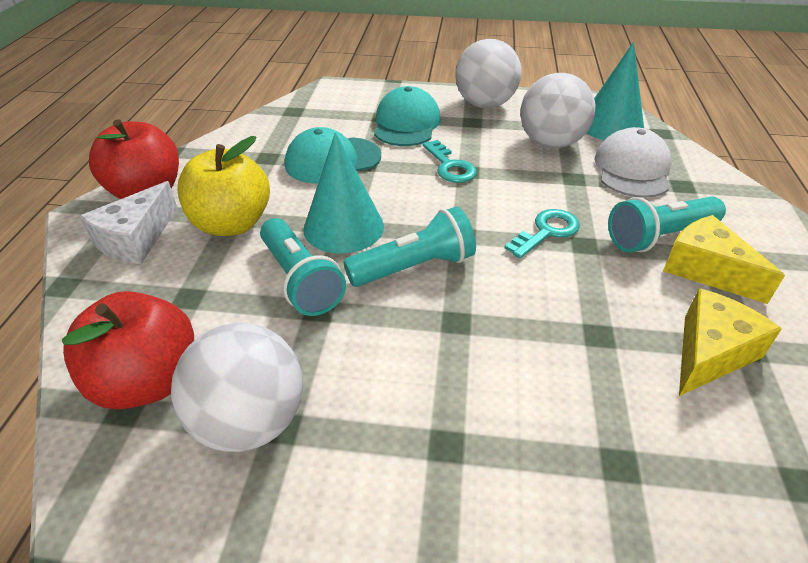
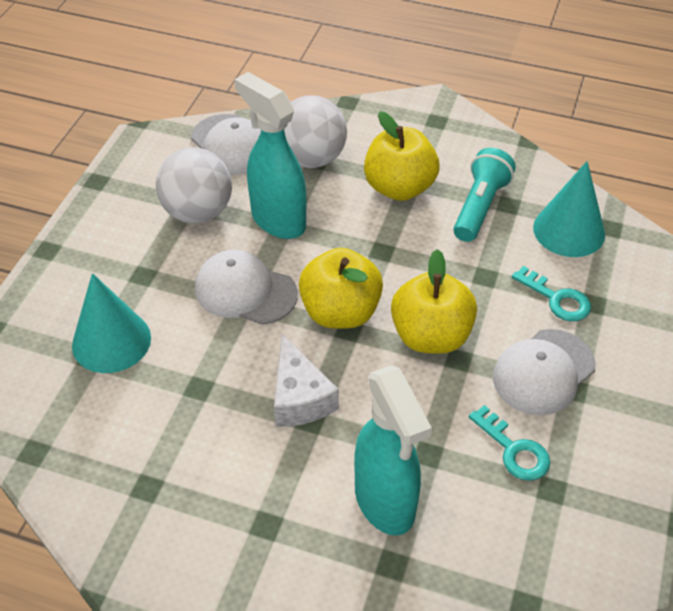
red apple: [62,291,194,410] [89,119,179,199] = 2 -> none = 0
turquoise cap: [285,127,381,183] [374,86,440,146] = 2 -> none = 0
turquoise flashlight: [260,218,346,316] [344,206,476,287] [608,197,726,253] = 3 -> [453,148,516,242] = 1
turquoise spray bottle: none = 0 -> [234,72,306,239] [354,365,432,535] = 2
white ball: [171,323,303,452] [455,39,522,108] [520,73,595,148] = 3 -> [156,147,232,223] [284,95,347,168] = 2
white cap: [594,127,671,198] = 1 -> [191,114,261,175] [195,250,298,325] [493,329,596,415] = 3
yellow apple: [177,136,270,236] = 1 -> [299,248,383,329] [364,111,439,201] [391,249,477,354] = 3
yellow cheese: [663,215,785,304] [679,288,782,396] = 2 -> none = 0

